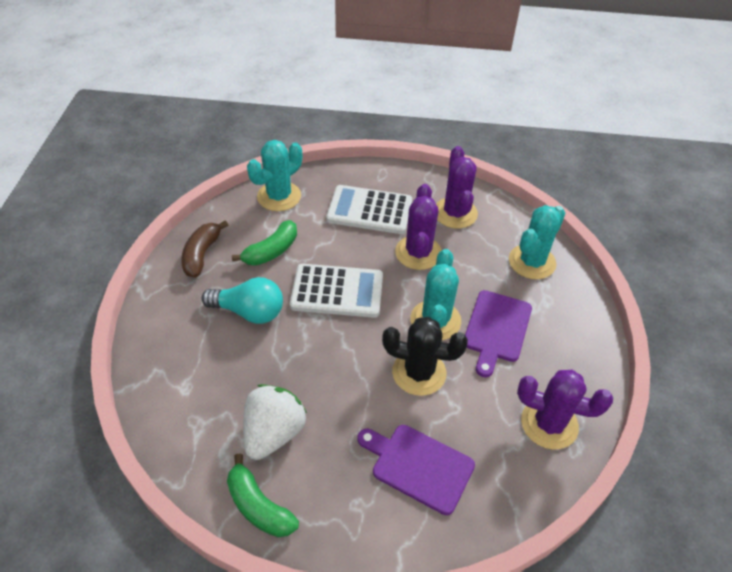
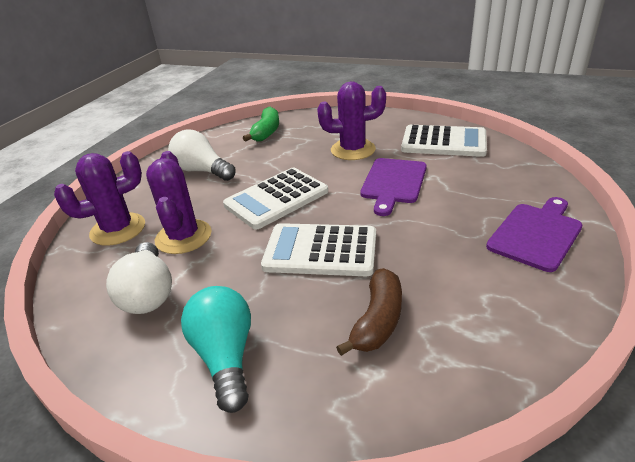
black cactus: [382,317,468,396] = 1 -> none = 0
green banana: [227,454,299,537] [232,220,297,266] = 2 -> [243,107,279,142] = 1
turquoise cactus: [247,140,302,211] [410,249,461,340] [509,205,565,279] = 3 -> none = 0
white calculator: [290,264,383,318] [326,185,412,234] = 2 -> [223,168,328,230] [261,223,376,276] [401,125,487,157] = 3
white light bulb: none = 0 -> [106,242,172,314] [168,129,236,181] = 2
white strawberry: [243,384,307,460] = 1 -> none = 0

